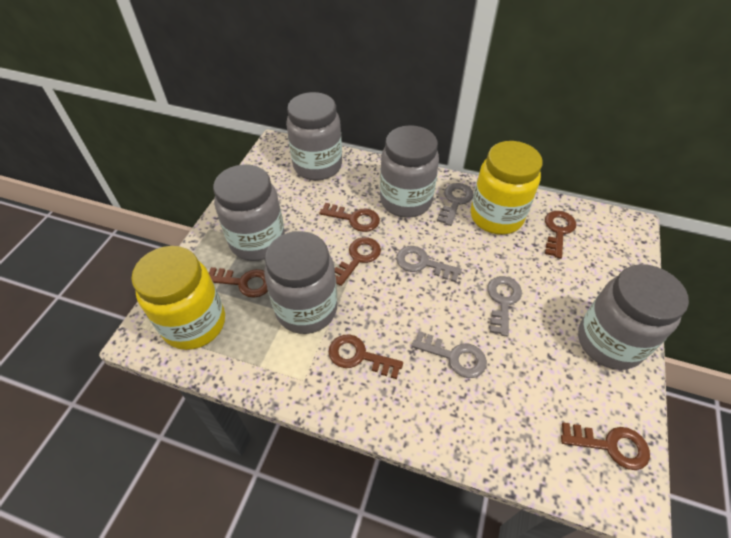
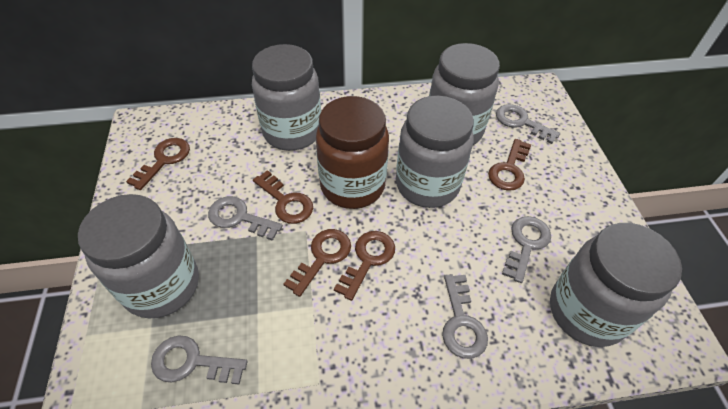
brown jar: none = 0 -> [316,96,389,209] = 1
brown key: [209,267,268,298] [319,203,380,232] [329,334,403,379] [335,237,381,286] [545,211,576,259] [561,423,650,470] = 6 -> [126,138,190,190] [253,170,313,224] [283,229,351,297] [334,231,395,301] [488,139,531,191] = 5
grey key: [396,246,462,282] [412,331,487,378] [437,183,474,226] [487,276,522,336] = 4 -> [151,336,247,385] [208,196,283,241] [442,274,488,359] [496,104,560,144] [502,216,551,283] = 5
yellow jar: [131,246,225,350] [471,141,542,235] = 2 -> none = 0

